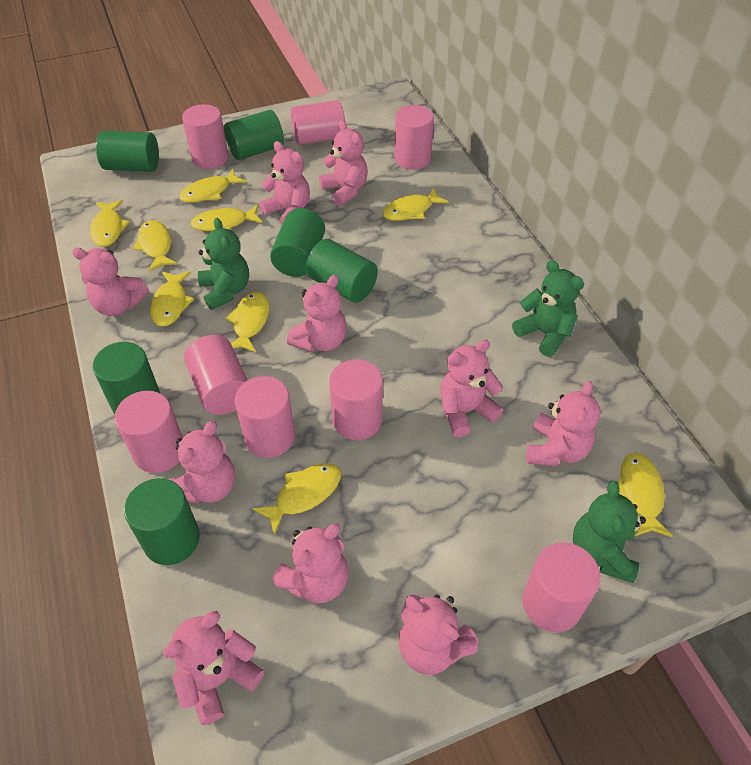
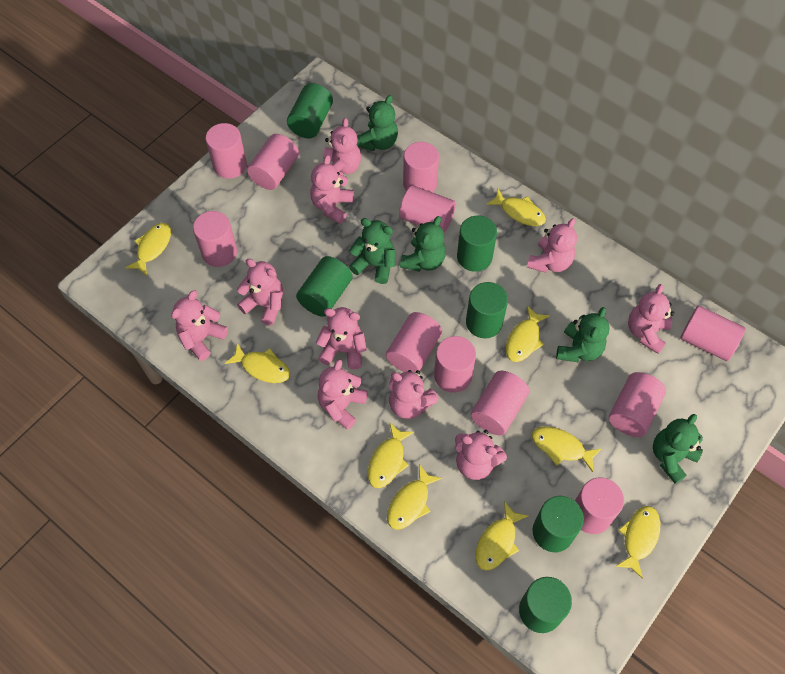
green teddy bear: [198,218,249,310] [512,260,584,357] [573,481,646,583] = 3 -> [349,218,395,284] [357,95,398,151] [400,216,446,272] [556,307,610,362] [653,414,703,484] = 5
pink cylinder: [115,391,183,473] [182,104,228,169] [184,335,247,415] [235,376,295,458] [291,100,345,145] [329,359,383,440] [395,105,434,170] [523,542,600,632] = 8 -> [193,211,237,267] [206,123,247,179] [247,134,299,190] [386,312,442,372] [399,185,456,233] [403,142,439,192] [434,336,476,393] [471,371,529,435] [575,478,624,534] [609,372,666,437] [680,306,746,361] = 11

